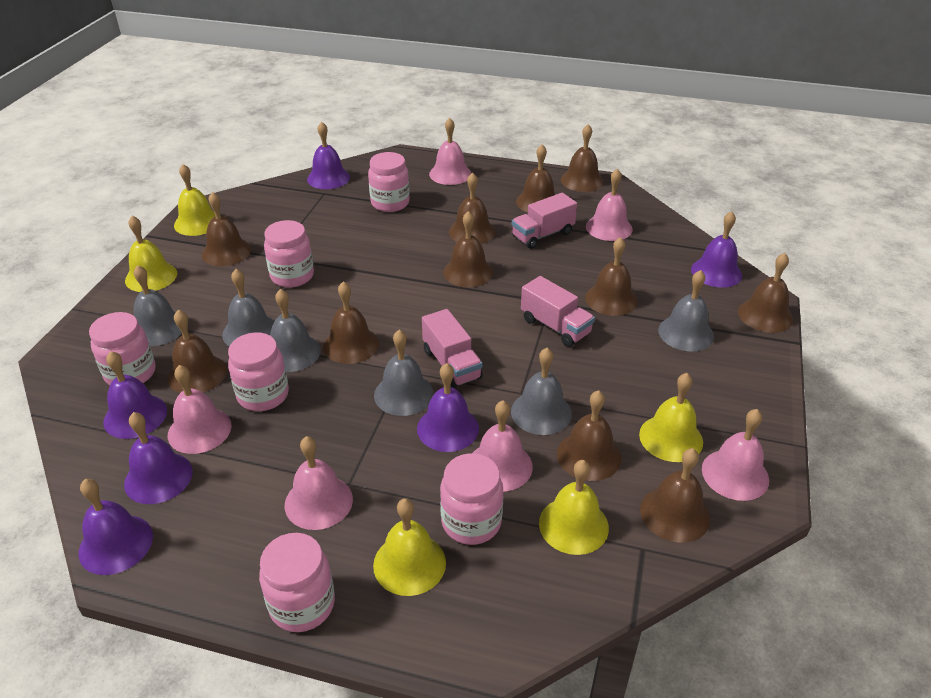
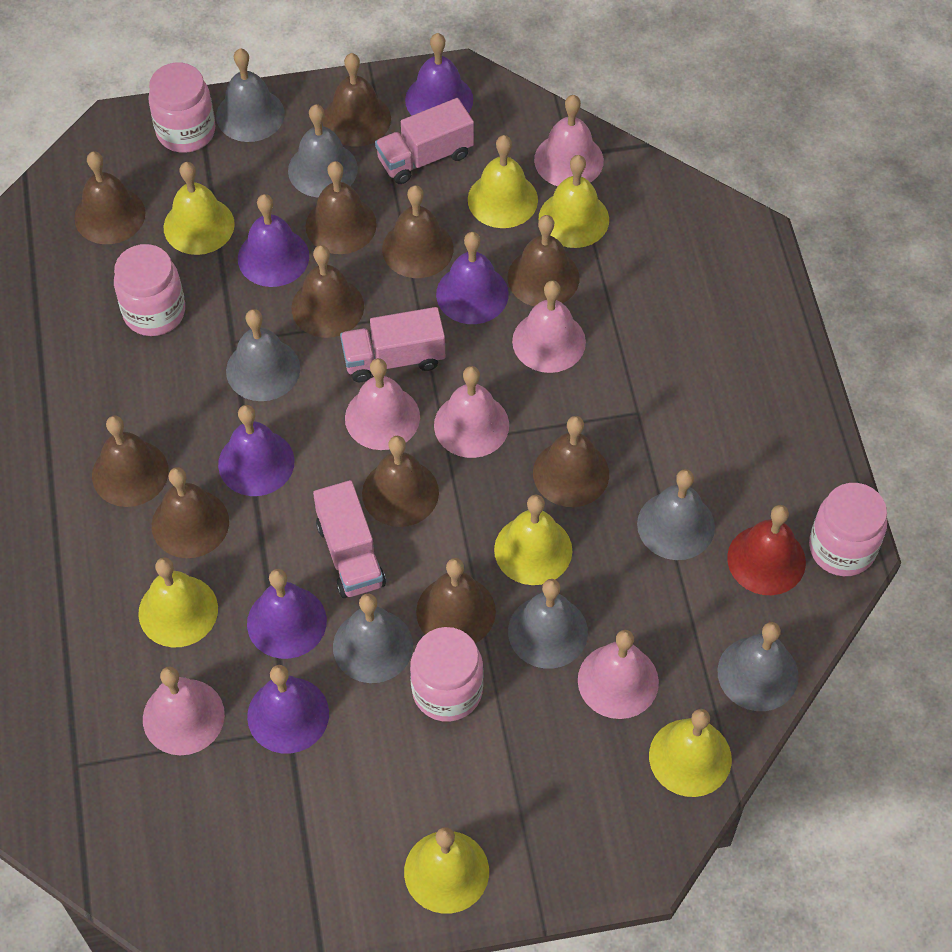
grey bell: [133,265,182,346] [222,269,274,346] [270,289,321,372] [374,330,434,416] [511,348,572,435] [658,270,714,352] = 6 -> [216,49,285,142] [226,309,300,401] [288,104,358,197] [333,593,413,683] [508,579,588,669] [637,469,715,560] [717,622,799,711] = 7
pink jar: [89,312,156,386] [228,332,289,411] [259,533,335,632] [264,220,314,288] [368,152,410,212] [440,453,503,545] = 6 -> [114,244,185,336] [148,63,216,153] [410,627,483,722] [809,483,887,576] = 4
red bell: none = 0 -> [727,505,806,595] = 1
yellow bell: [125,216,177,292] [174,164,215,236] [373,498,446,596] [539,460,609,555] [639,373,703,462] = 5 -> [138,557,218,647] [164,162,235,255] [404,827,489,914] [468,135,538,228] [494,495,572,585] [539,155,609,248] [649,709,732,797] = 7

